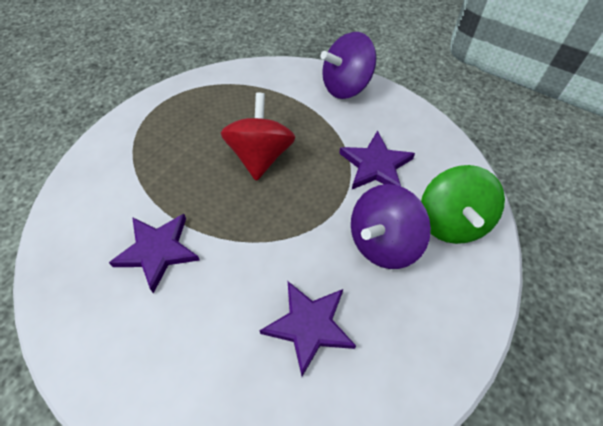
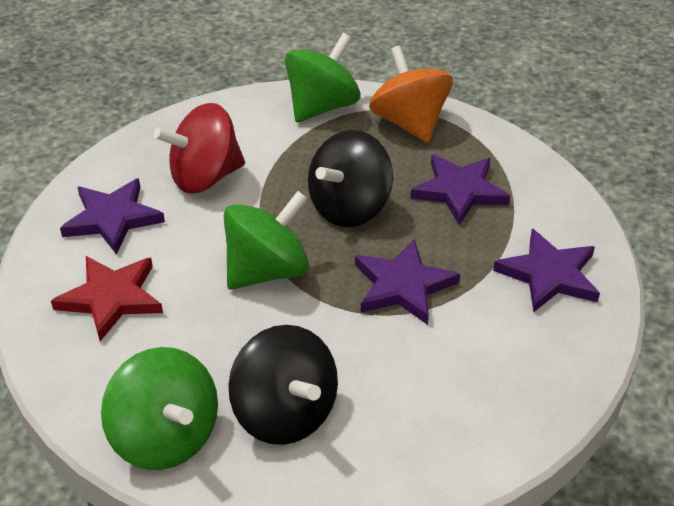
black spinning top: none = 0 -> [228,325,338,445] [308,130,393,227] = 2
green spinning top: [421,165,505,244] = 1 -> [101,347,218,470] [224,191,309,290] [285,33,361,122] = 3
orange spinning top: none = 0 -> [369,45,453,143] = 1
purple spinning top: [321,32,377,99] [351,184,431,269] = 2 -> none = 0
purple star: [109,214,200,293] [260,281,356,376] [339,130,415,189] = 3 -> [60,178,165,255] [355,239,460,325] [410,154,510,225] [493,229,600,312] = 4
red star: none = 0 -> [51,256,163,341] = 1

